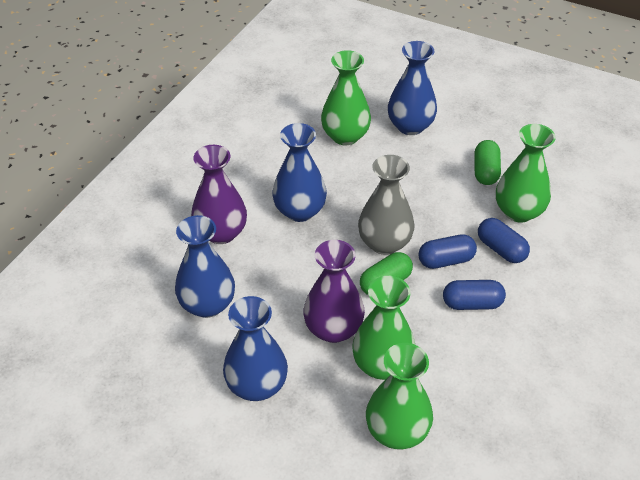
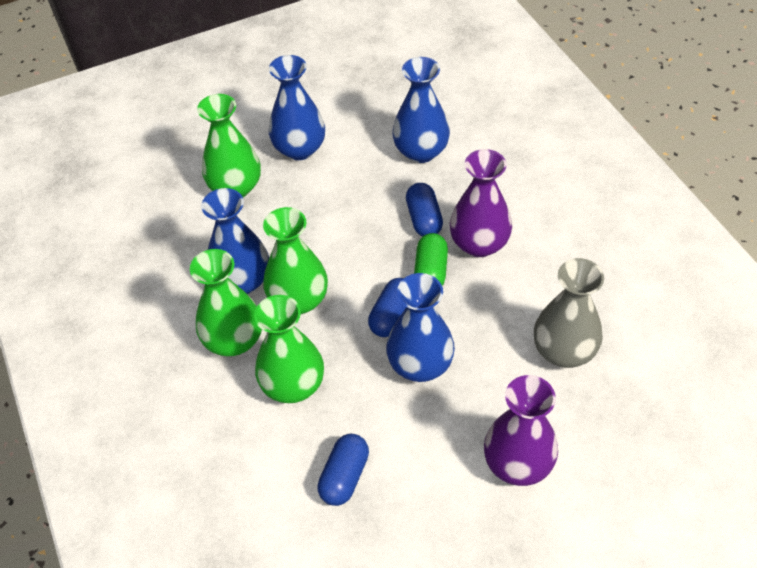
green capsule: [360,252,413,295] [475,140,501,185] = 2 -> [414,233,448,285] = 1

